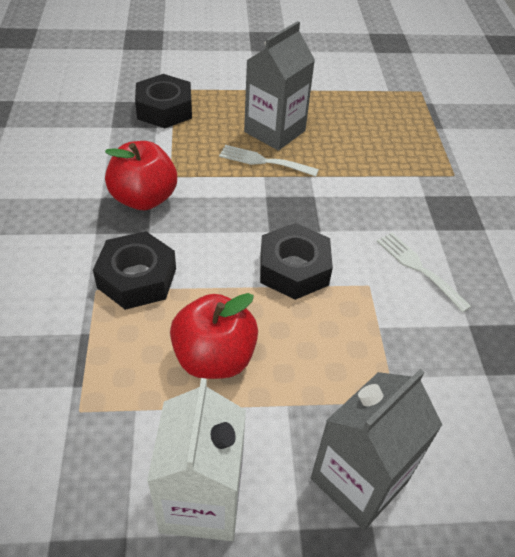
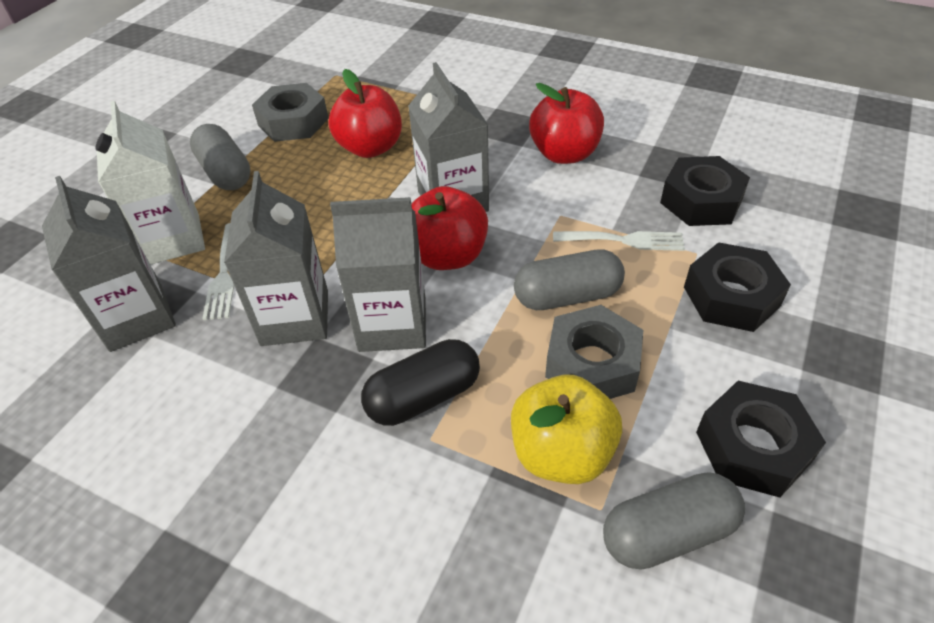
black capsule: none = 0 -> [361,339,480,426] = 1
grey capsule: none = 0 -> [190,124,250,190] [514,249,625,310] [603,472,745,570] = 3
grey carton: [244,21,315,151] [311,369,442,530] = 2 -> [42,176,176,352] [224,171,328,346] [330,197,426,352] [408,62,489,212] = 4
grey nut: none = 0 -> [252,83,329,142] [545,305,643,399] = 2
red apple: [105,141,177,210] [170,293,258,379] = 2 -> [329,69,402,158] [411,186,488,270] [529,83,604,164] = 3
yellow apple: none = 0 -> [511,375,622,484] = 1

